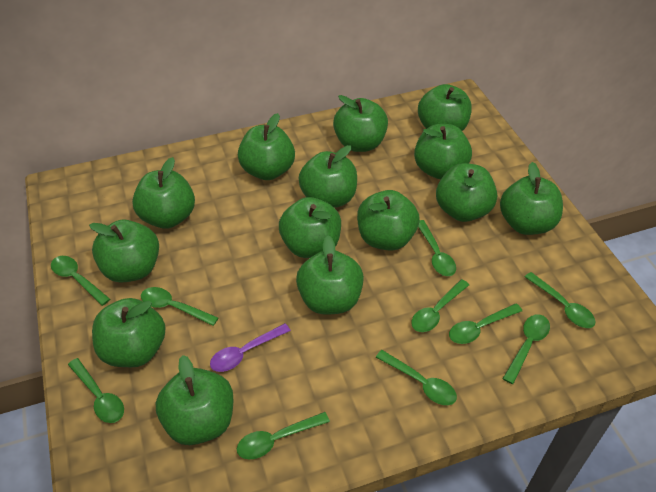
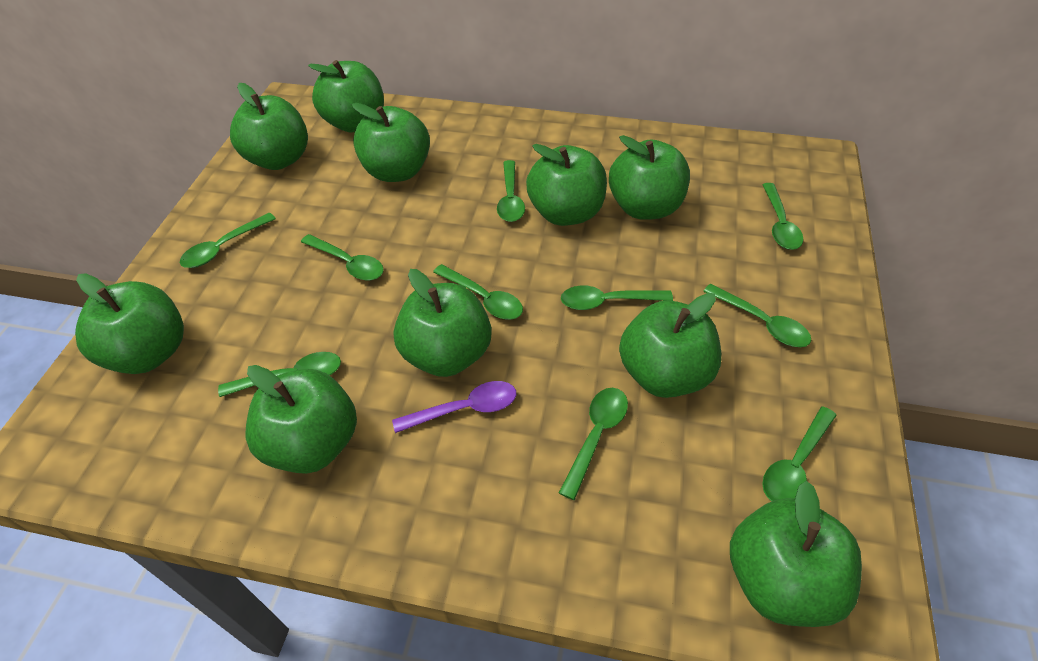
green apple: [89,220,159,283] [92,298,166,367] [132,157,195,229] [156,355,234,445] [238,113,295,180] [279,197,341,258] [296,235,364,315] [299,145,357,208] [333,95,388,152] [357,190,419,251] [414,124,472,179] [418,84,472,131] [436,163,497,222] [500,162,563,235] = 14 -> [75,273,184,374] [230,83,308,170] [245,365,357,474] [308,60,384,133] [352,103,430,182] [394,269,492,377] [526,144,607,226] [609,135,690,220] [619,293,721,398] [730,481,862,627] = 10

